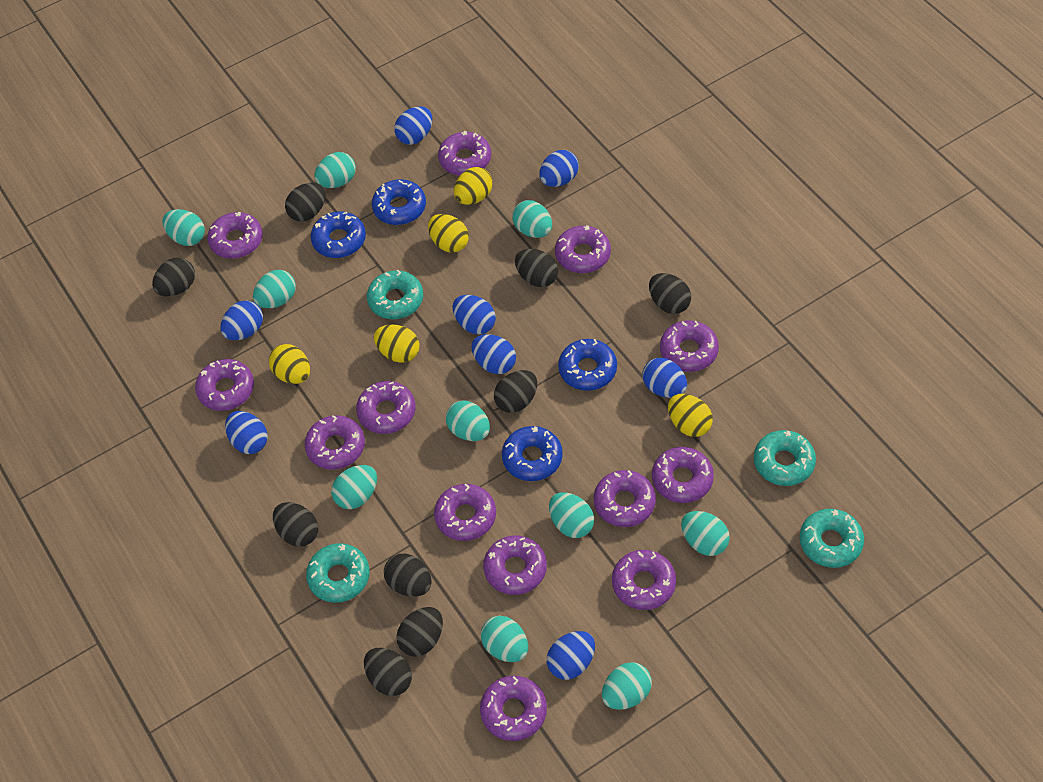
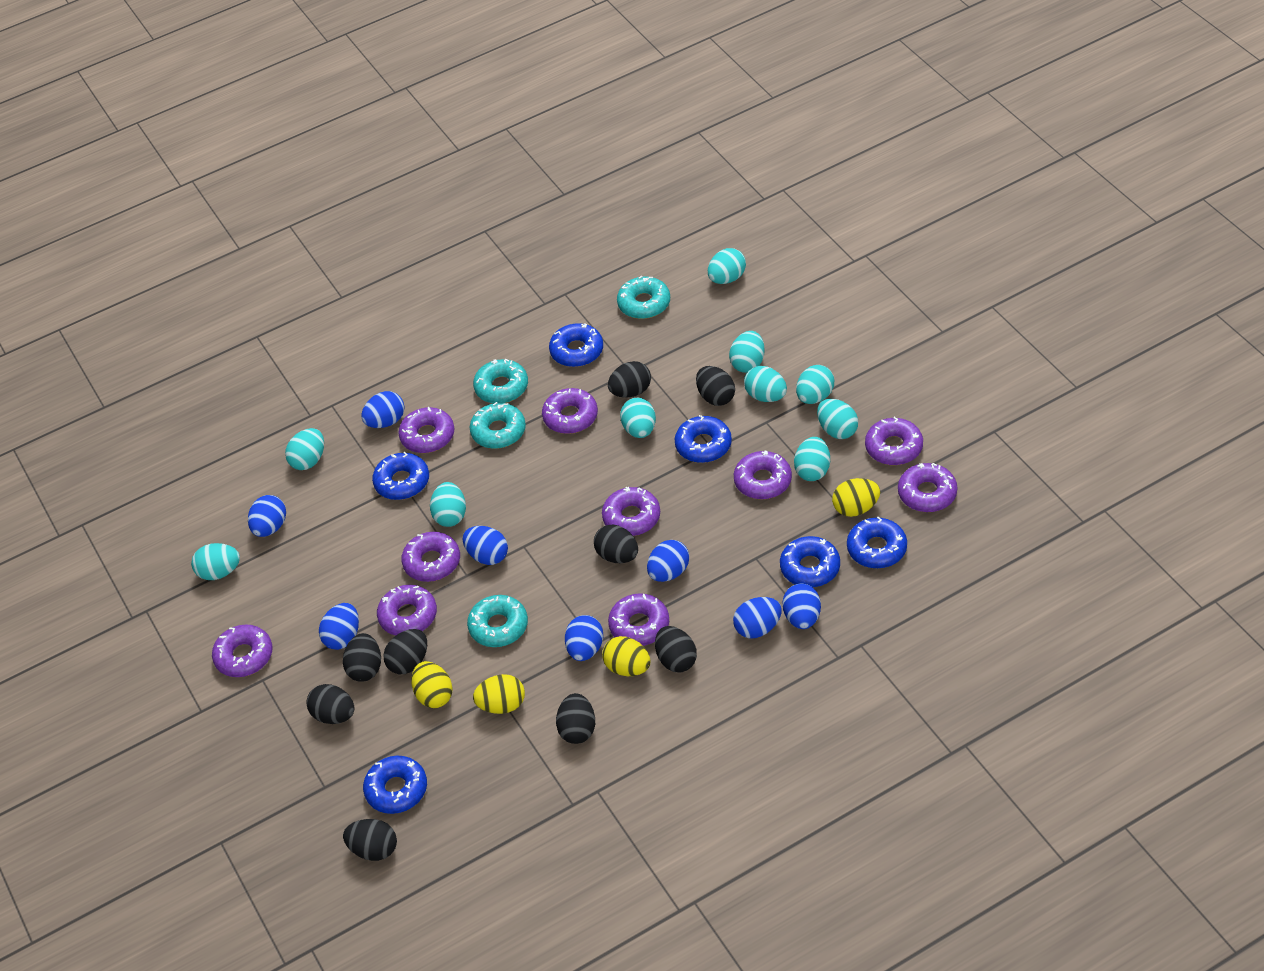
blue donut: [311,211,366,258] [372,179,426,225] [502,426,563,481] [558,339,617,391] = 4 -> [363,756,427,814] [372,452,429,500] [549,323,603,367] [674,415,732,463] [780,536,840,587] [847,517,907,568] = 6
purple donut: [195,359,254,411] [207,212,263,259] [305,415,365,470] [356,381,416,434] [434,484,496,541] [438,131,491,176] [480,676,547,741] [483,536,547,595] [555,225,611,273] [594,470,656,527] [612,550,676,610] [652,447,714,503] [660,320,719,372] = 13 -> [212,625,273,677] [377,585,437,636] [399,407,454,453] [401,532,460,582] [542,388,598,434] [602,487,660,536] [608,593,669,646] [734,450,792,499] [865,417,923,465] [898,463,957,512] = 10
yellow egg: [269,344,310,384] [374,324,419,363] [428,214,469,253] [454,167,493,205] [668,394,713,437] = 5 -> [411,661,453,708] [473,674,525,714] [602,636,650,676] [832,478,880,517] = 4

